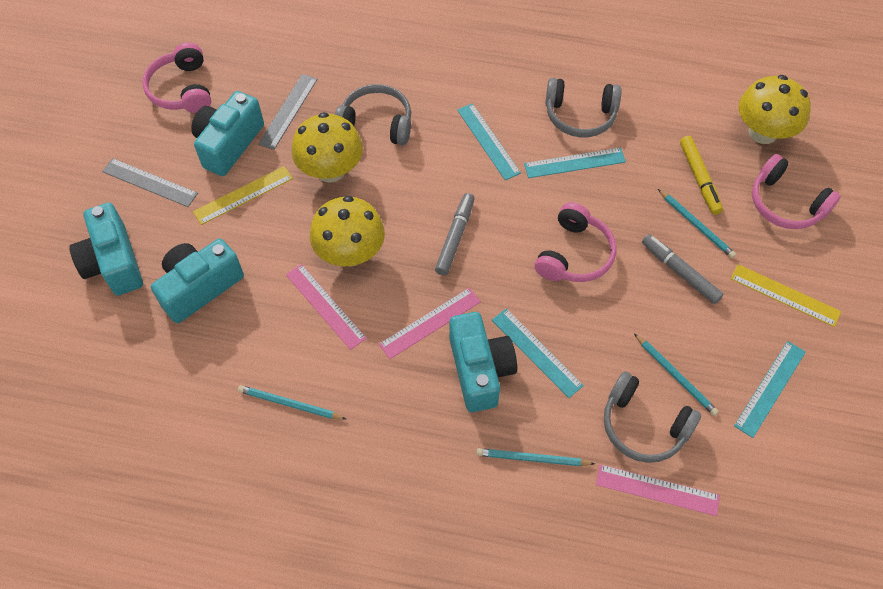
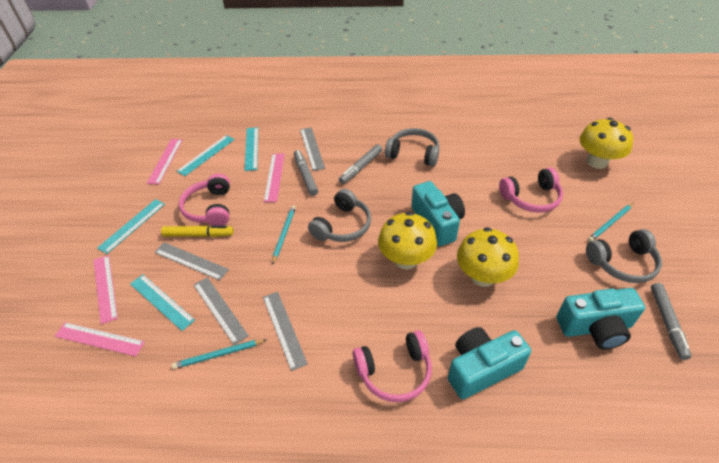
grey marker: [435,193,475,275] [642,234,724,304] = 2 -> [294,150,318,196] [339,144,383,184] [651,283,692,360] = 3
grey ruler: [102,158,198,207] [258,74,318,150] = 2 -> [154,242,229,280] [194,277,249,345] [263,292,308,371] [300,127,325,171] = 4
pink ruler: [286,264,367,350] [379,288,481,359] [596,464,720,516] = 3 -> [55,322,145,356] [94,255,118,324] [147,139,183,184] [264,154,285,202] = 4
turquoise camera: [69,203,143,296] [151,239,244,323] [191,91,264,176] [449,312,517,412] = 4 -> [411,181,465,246] [448,327,531,399] [556,288,645,350] = 3
turquoise pencil: [238,385,346,420] [476,448,595,466] [634,334,719,416] [658,189,736,258] = 4 -> [172,339,267,369] [272,205,296,265] [588,203,634,242] = 3
yellow ruler: [193,166,293,225] [731,264,841,327] = 2 -> none = 0

